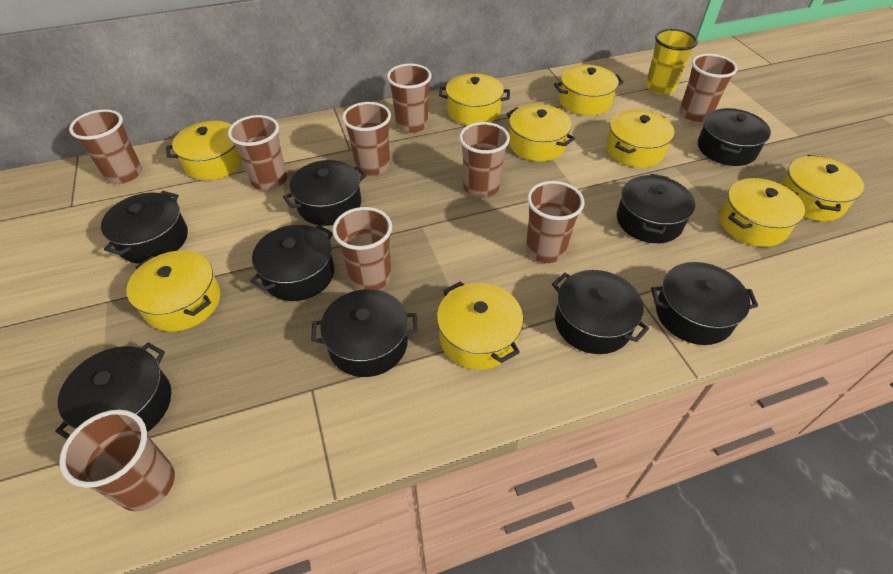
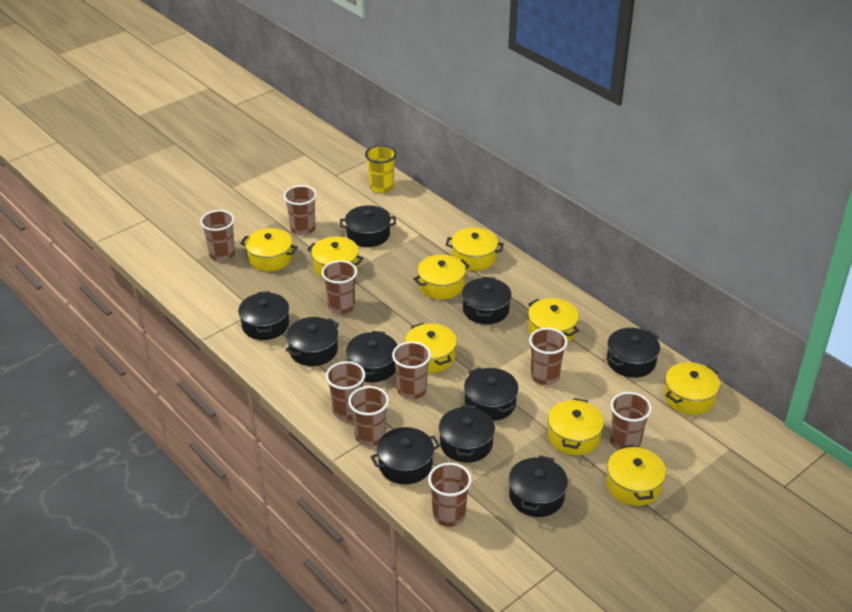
black pot: [55,343,171,439] [101,191,188,264] [250,225,334,301] [283,160,367,226] [311,289,418,377] [552,270,649,354] [617,174,695,243] [651,262,758,345] [698,108,771,166] = 9 -> [238,291,289,340] [285,317,339,366] [340,205,396,247] [346,331,398,382] [370,427,440,485] [439,405,495,463] [462,277,511,324] [464,367,519,421] [509,455,568,517] [607,328,660,378] = 10

